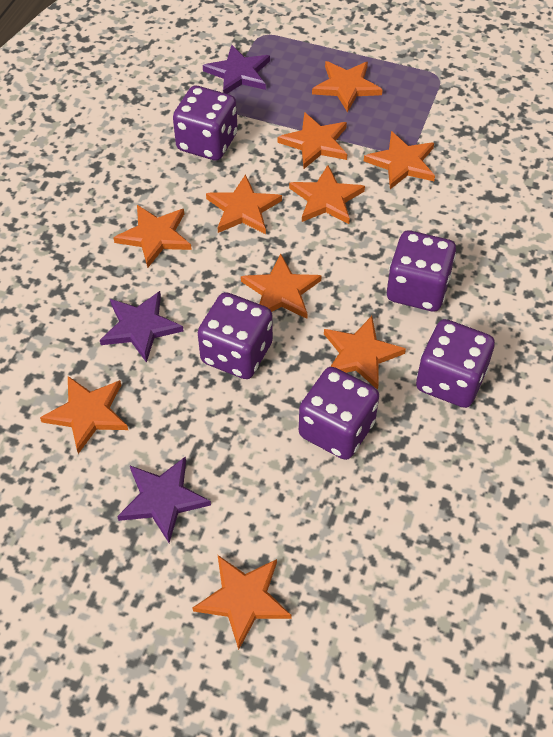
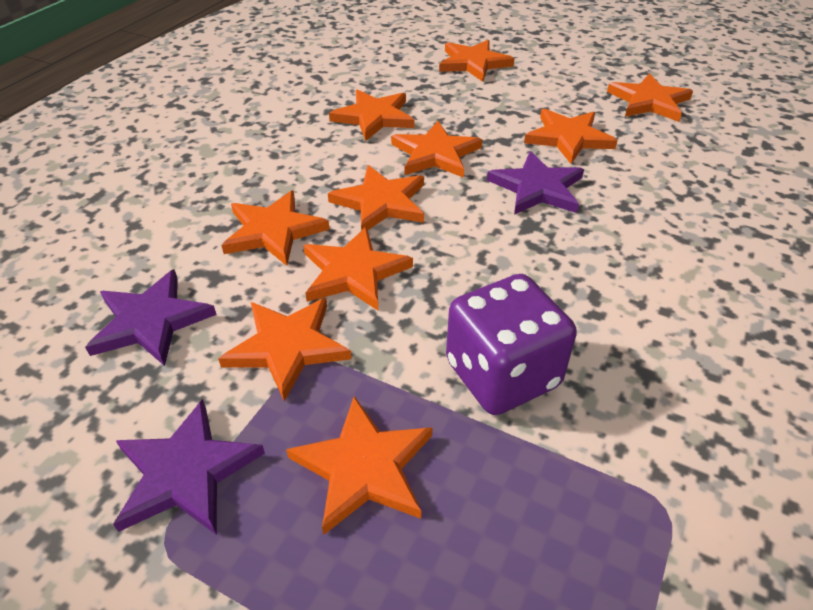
purple dice: [173,86,238,161] [198,292,273,379] [299,367,379,460] [387,230,456,311] [416,319,495,408] = 5 -> [446,274,577,415] = 1

